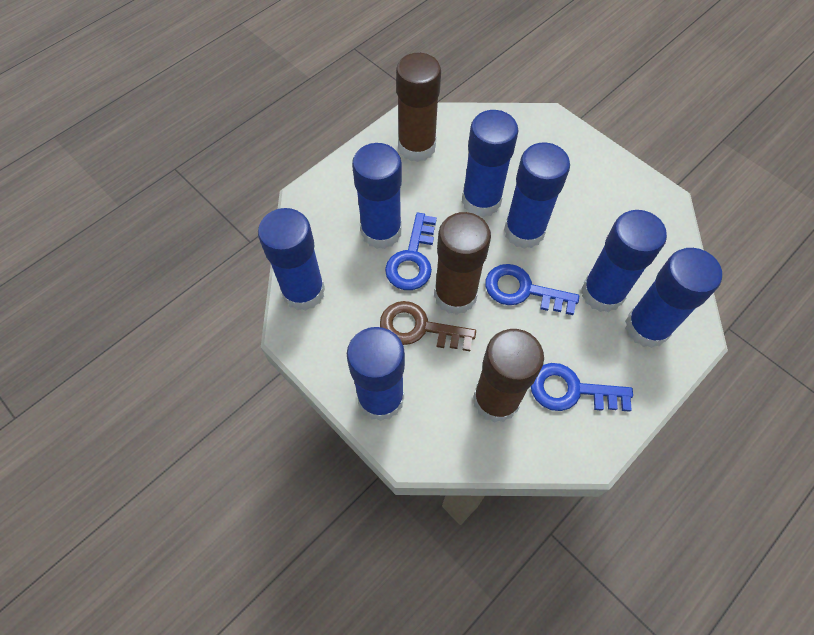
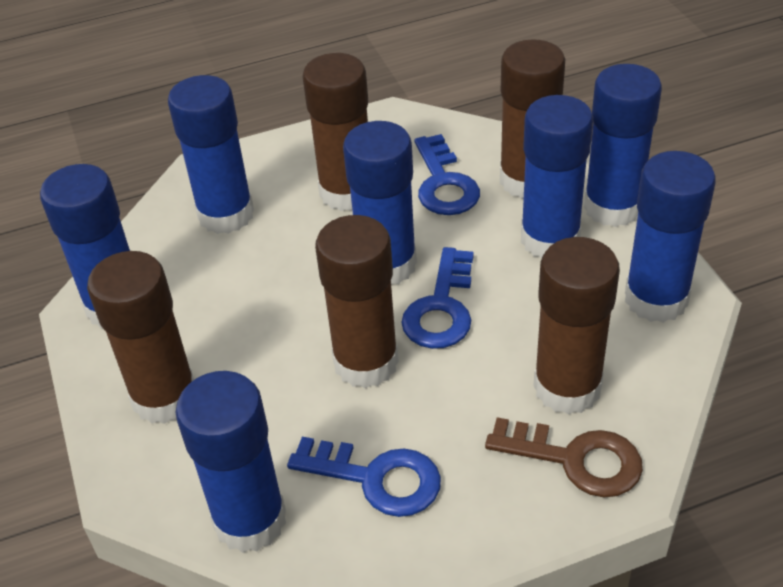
brown glue stick: [396,53,441,162] [434,212,491,315] [473,329,544,423] = 3 -> [87,251,194,424] [302,53,368,211] [315,215,399,388] [500,39,565,199] [533,237,620,415] = 5

